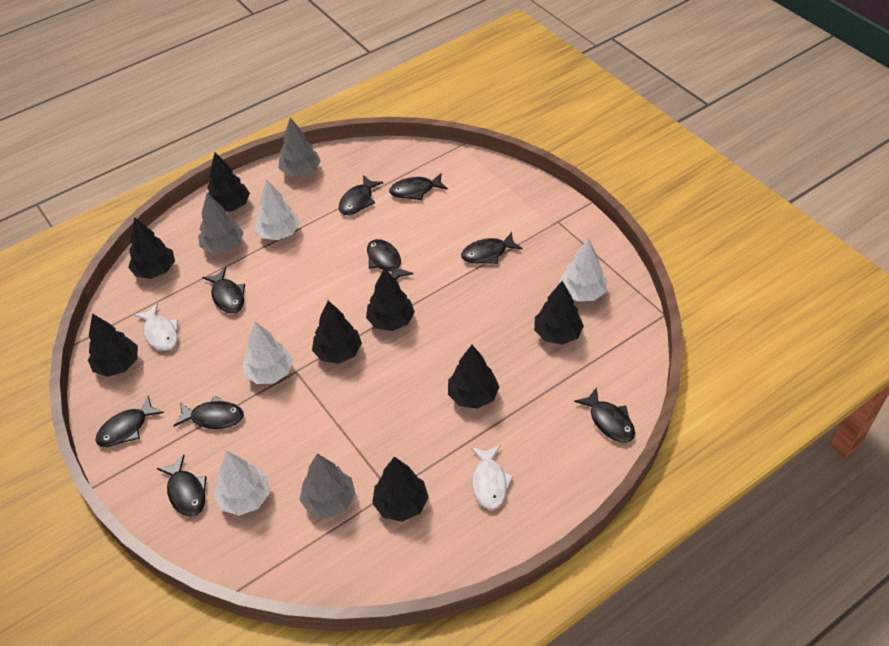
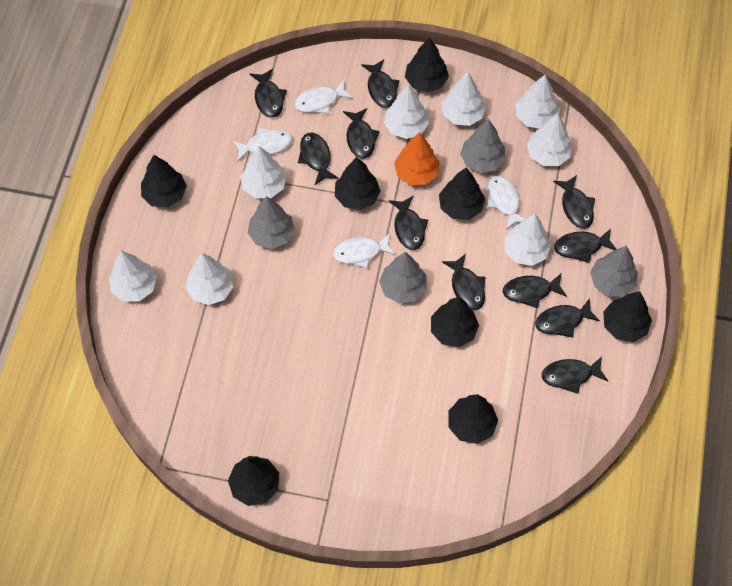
black fish: [95,396,164,447] [156,455,207,517] [173,396,244,429] [202,267,245,314] [339,175,383,215] [367,239,413,280] [389,173,448,200] [461,232,523,264] [574,387,635,443] = 9 -> [250,69,287,118] [298,132,339,185] [343,108,380,159] [361,59,400,108] [389,196,428,250] [442,254,486,310] [503,274,567,308] [535,298,600,337] [542,356,608,394] [553,175,595,228] [554,228,616,263] = 11
grey tree: [198,193,244,254] [278,117,321,177] [300,453,356,518] = 3 -> [248,196,295,249] [379,252,426,304] [460,119,506,173] [590,246,638,297] = 4
orange tree: none = 0 -> [394,132,440,185] = 1
white fish: [133,303,178,351] [471,446,513,510] = 2 -> [232,128,292,162] [294,80,353,114] [333,233,396,268] [487,175,524,230] = 4
white tree: [214,451,270,516] [243,322,293,384] [255,179,300,240] [559,239,607,301] = 4 -> [109,251,157,302] [185,253,233,305] [240,146,287,198] [384,84,429,139] [441,72,486,126] [504,214,551,266] [516,75,560,128] [527,113,572,166] = 8

